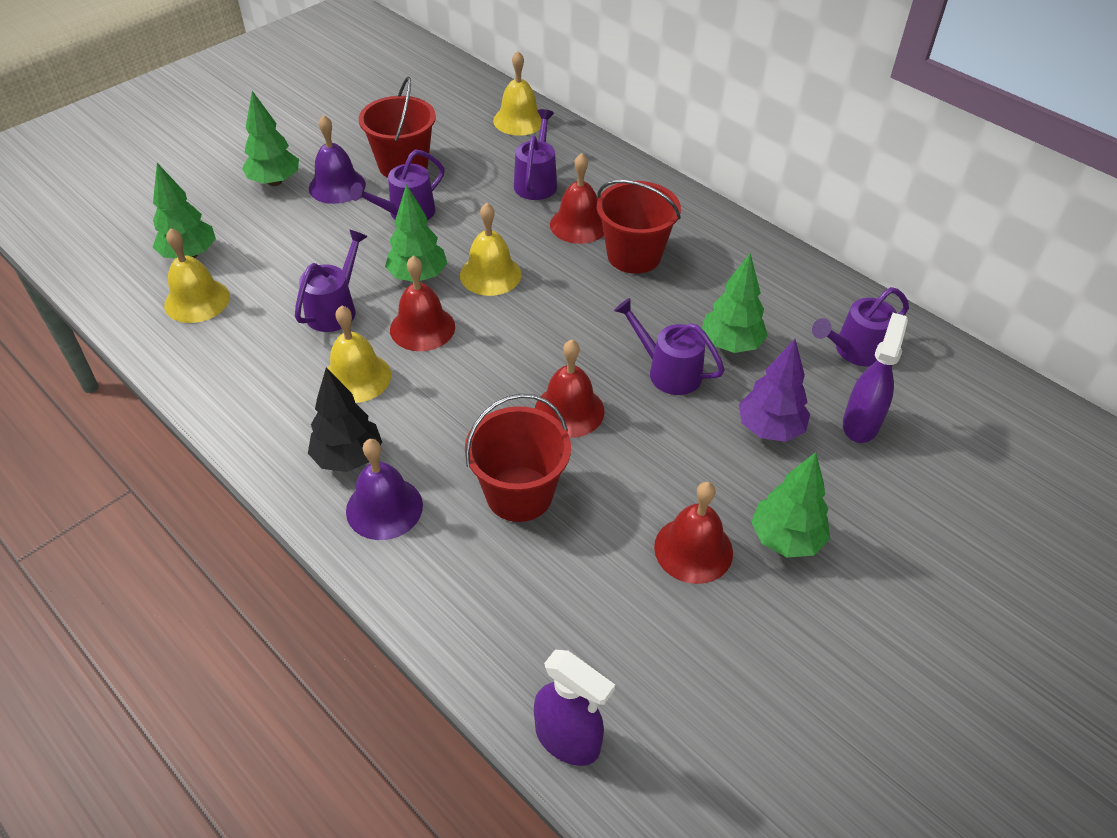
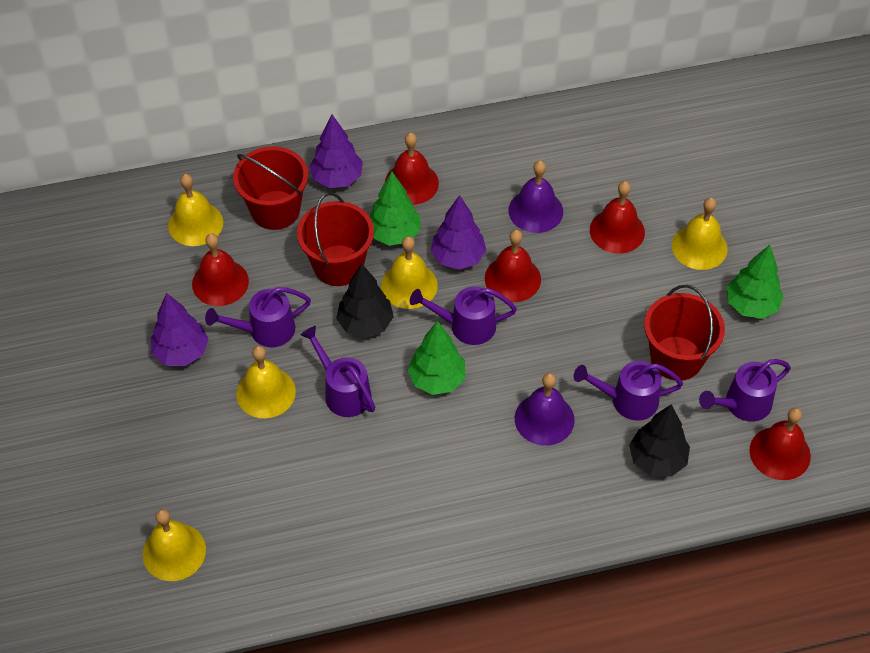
black tree: [308,367,382,472] = 1 -> [336,263,394,338] [629,404,690,477] = 2
green tree: [153,163,216,259] [242,91,299,186] [385,184,447,282] [702,253,768,353] [751,452,830,558] = 5 -> [369,172,420,246] [408,321,466,395] [727,245,783,319] = 3
purple spray bottle: [534,650,615,766] [843,313,908,443] = 2 -> none = 0
purple tree: [739,339,810,442] = 1 -> [151,293,209,366] [309,115,363,188] [431,195,486,270] = 3
red bell: [390,256,455,351] [535,339,605,438] [550,153,604,244] [654,482,733,584] = 4 -> [192,234,249,306] [385,133,439,205] [485,230,541,302] [590,181,645,254] [749,408,811,480] = 5
yellow bell: [164,228,230,323] [323,305,391,403] [460,203,522,296] [493,51,542,136] = 4 -> [143,509,206,581] [168,174,223,246] [236,346,296,418] [381,236,438,309] [672,197,728,270] = 5

